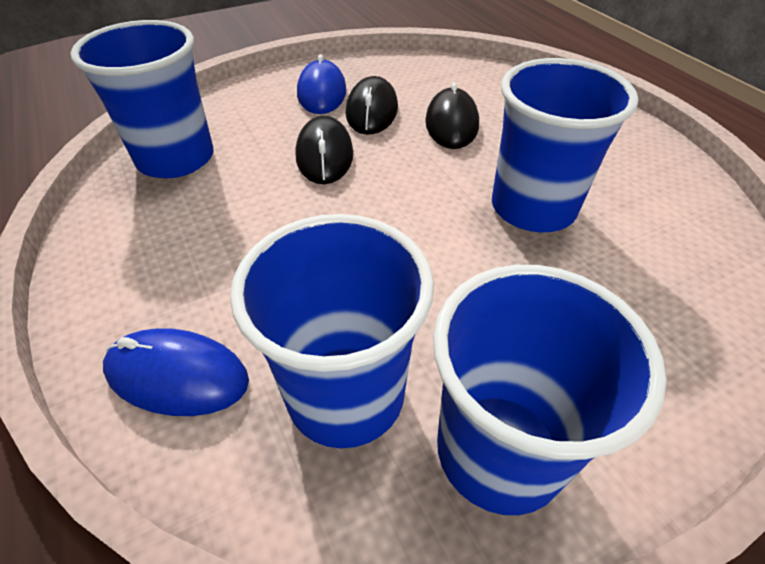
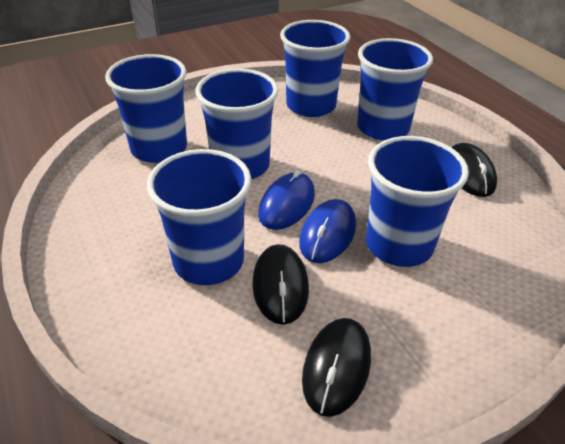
blue cup: [70,20,213,178] [230,214,434,448] [433,265,667,515] [492,58,639,232] = 4 -> [105,54,187,163] [147,149,251,285] [195,69,279,179] [280,20,350,117] [357,38,433,141] [366,136,469,267] = 6

